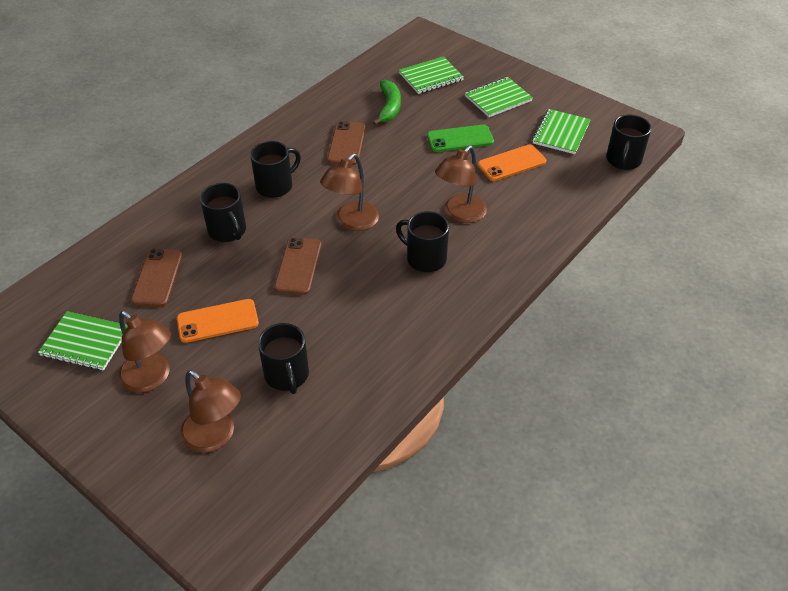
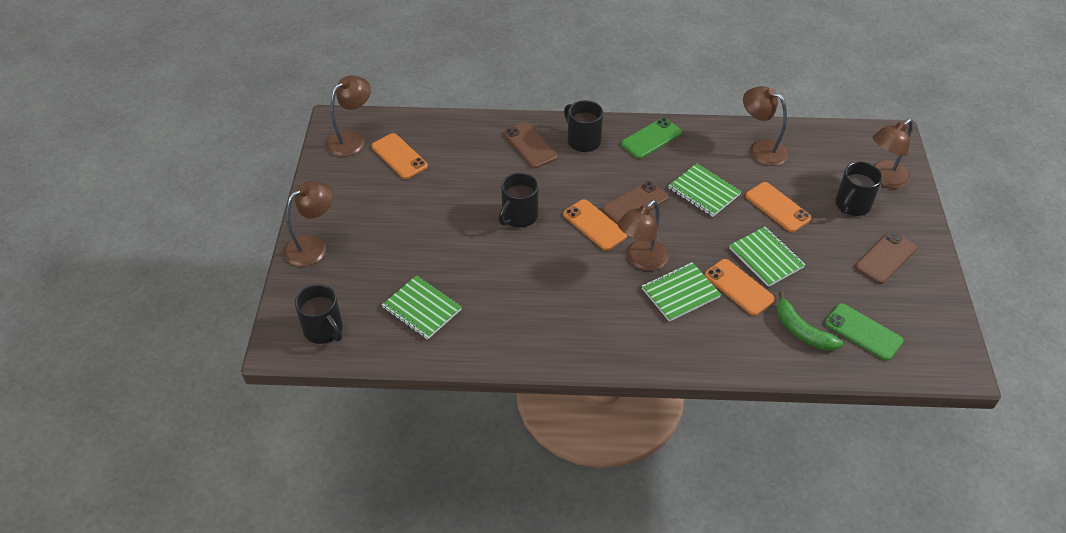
black mug: [200,183,246,242] [250,141,301,198] [258,323,309,394] [396,211,449,272] [606,115,651,170] = 5 -> [295,284,343,344] [499,173,538,228] [564,100,603,152] [835,162,882,216] = 4
brown lamp: [118,311,171,393] [180,370,241,453] [320,153,379,231] [435,146,487,223] = 4 -> [284,181,333,267] [326,75,371,157] [618,200,668,271] [743,86,789,166] [873,119,912,188] = 5
green phone: [427,124,494,152] = 1 -> [621,118,682,159] [825,303,903,361] = 2
orange phone: [177,299,259,343] [478,144,546,181] = 2 -> [371,133,428,179] [563,199,627,250] [704,259,775,316] [745,182,812,232] = 4

